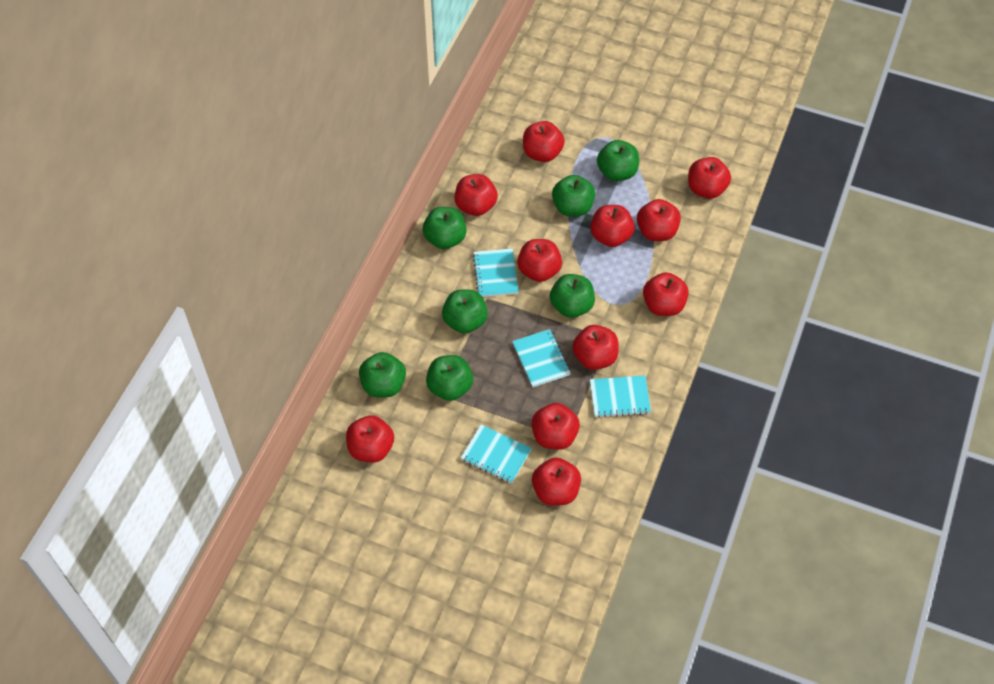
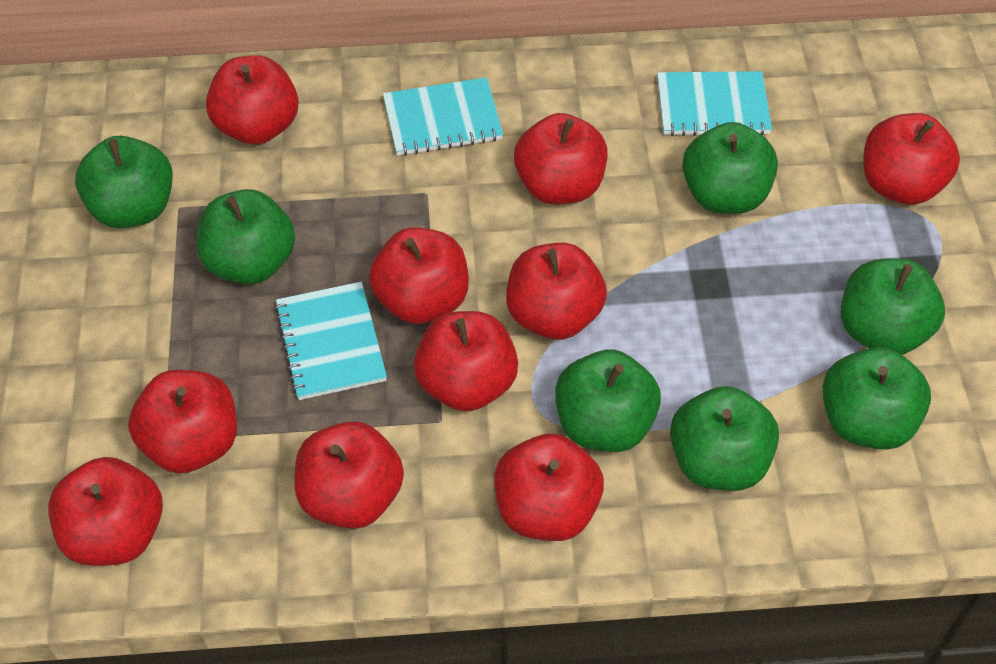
red apple: [346,415,394,463] [455,174,498,216] [517,239,562,282] [523,121,565,162] [532,403,580,450] [532,457,581,506] [572,325,619,370] [591,205,635,247] [637,199,681,241] [643,272,689,316] [688,157,731,199] = 11 -> [48,457,163,566] [128,370,237,474] [206,55,298,145] [294,421,404,529] [369,227,469,324] [414,311,518,412] [494,434,604,541] [506,243,607,340] [514,113,608,205] [864,113,960,205] = 10
turquoise notebook: [461,425,532,484] [473,248,519,297] [512,329,571,387] [590,375,651,418] = 4 -> [275,282,387,400] [383,77,503,156] [657,71,772,136] = 3

